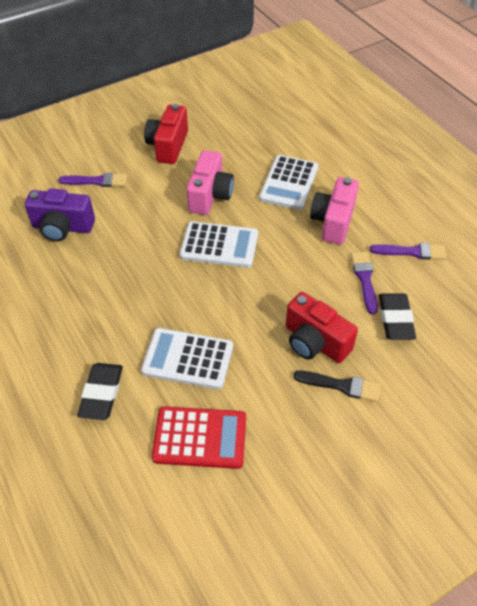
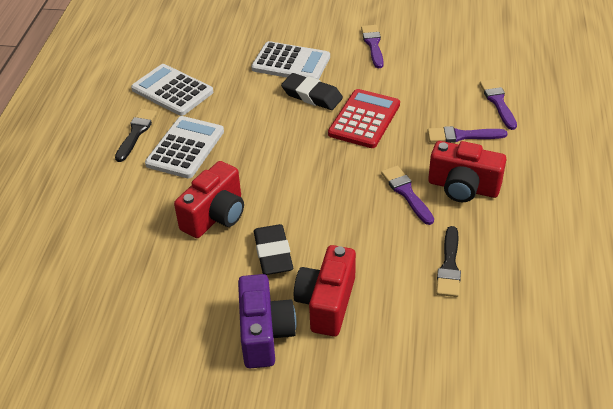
black brush: [293,371,381,402] = 1 -> [115,109,157,162] [436,226,461,297] = 2
pink camera: [186,150,234,215] [310,177,359,245] = 2 -> none = 0
purple brush: [58,173,127,187] [351,252,378,314] [370,243,446,260] = 3 -> [361,25,384,68] [381,166,434,225] [427,126,508,143] [480,79,517,130] = 4
red camera: [144,104,188,164] [286,292,358,363] = 2 -> [174,161,244,238] [294,245,356,337] [428,141,506,202] = 3

